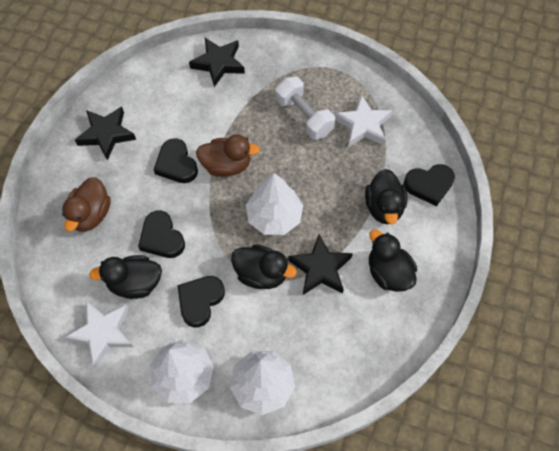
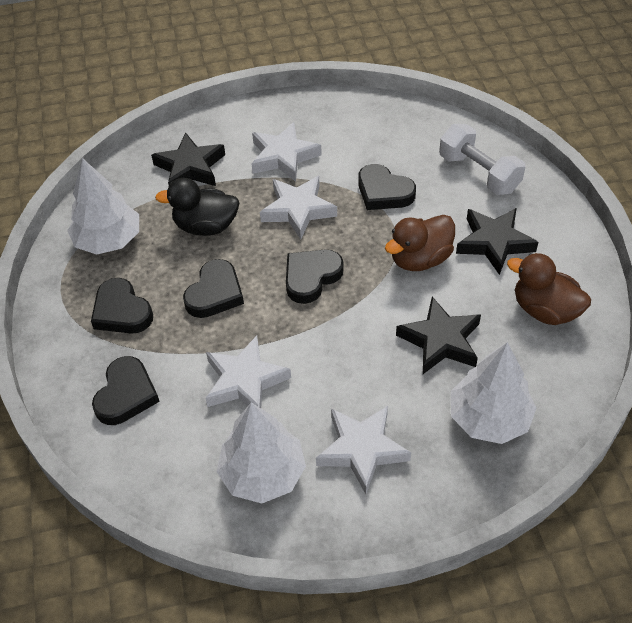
black duck: [89,255,162,299] [231,244,297,289] [365,169,407,224] [369,229,417,292] = 4 -> [155,178,239,236] = 1
black heart: [138,211,185,258] [154,138,198,183] [177,276,225,328] [404,164,455,206] = 4 -> [91,278,153,334] [92,356,160,425] [183,259,244,318] [286,250,344,304] [358,164,416,210] = 5
white star: [65,301,133,368] [334,94,393,147] = 2 -> [205,336,291,408] [252,122,322,182] [260,176,337,240] [316,406,411,494] = 4

